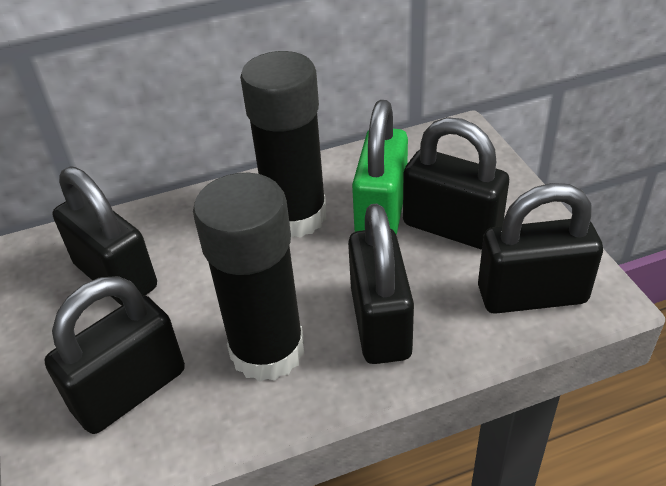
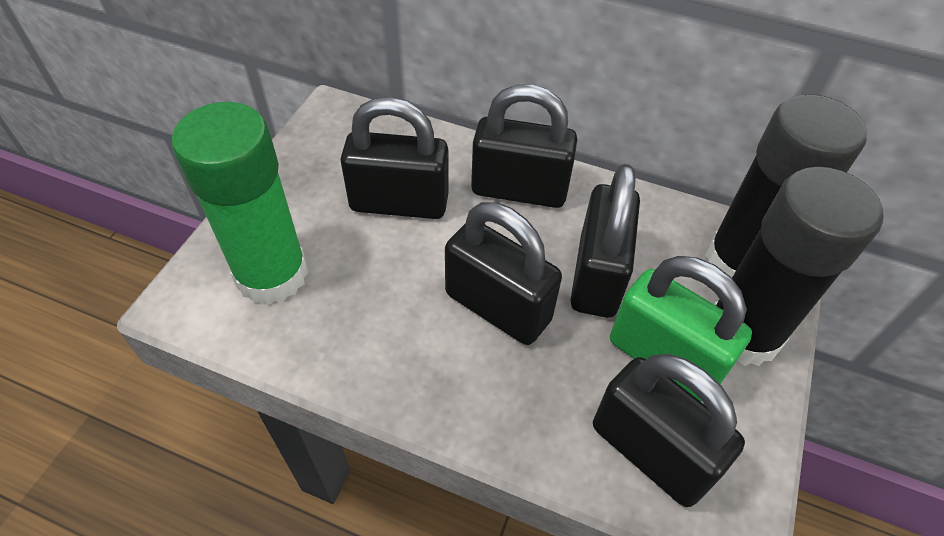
green glue stick: none = 0 -> [171,102,308,305] = 1

